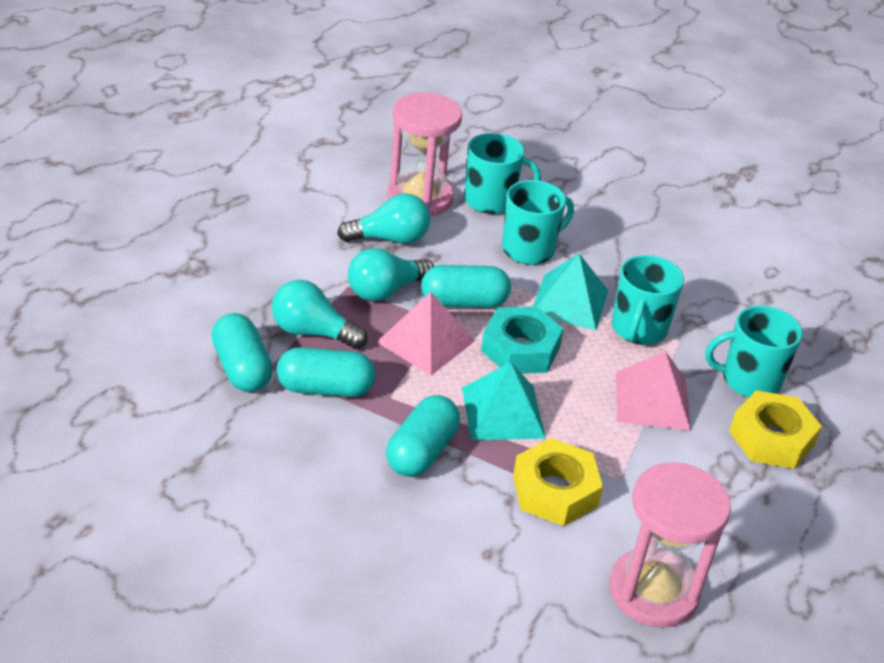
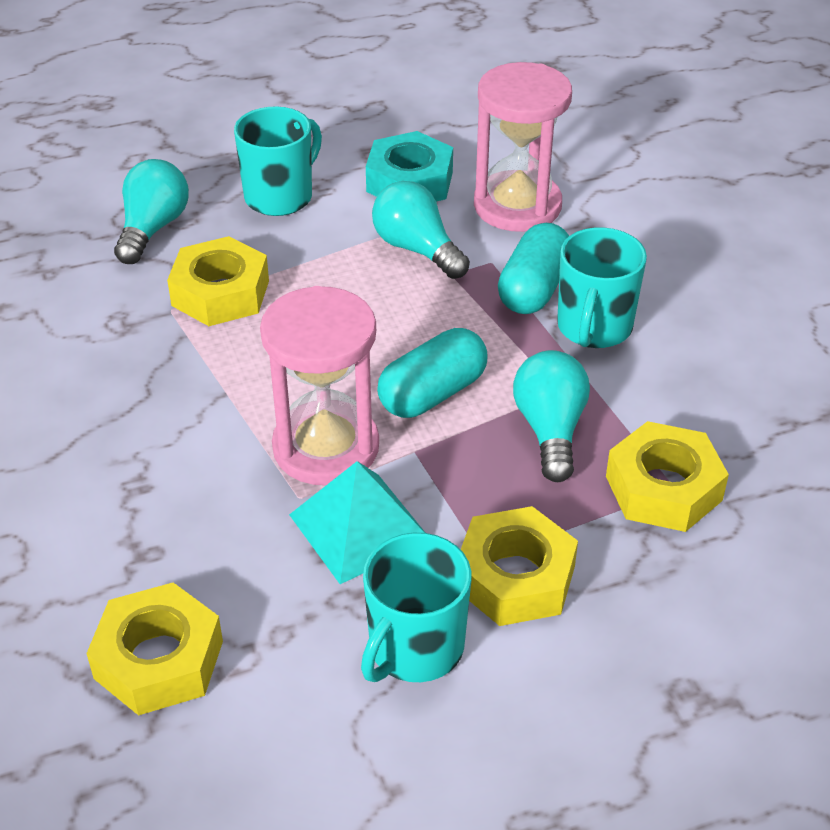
pink pyramid: [377,292,475,375] [616,351,691,431] = 2 -> none = 0
turquoise capsule: [211,313,273,392] [276,347,375,397] [386,395,460,477] [421,265,511,308] = 4 -> [377,328,487,418] [498,223,569,314] = 2
turquoise mug: [464,133,541,214] [502,180,574,265] [612,255,684,345] [705,305,803,397] = 4 -> [234,106,322,216] [361,533,472,682] [557,227,647,348] = 3
turquoise pyramid: [462,362,546,440] [533,254,608,331] = 2 -> [289,461,425,584] = 1
yellow nut: [513,438,603,526] [729,390,822,469] = 2 -> [86,582,223,715] [167,236,269,326] [461,506,578,626] [606,421,729,532] = 4

